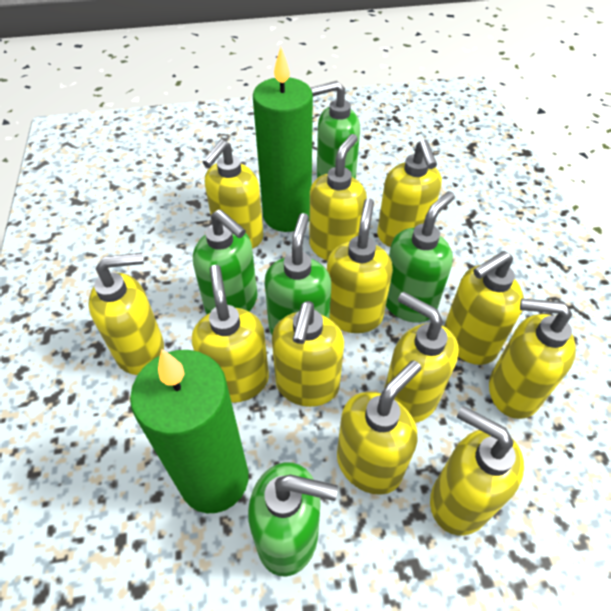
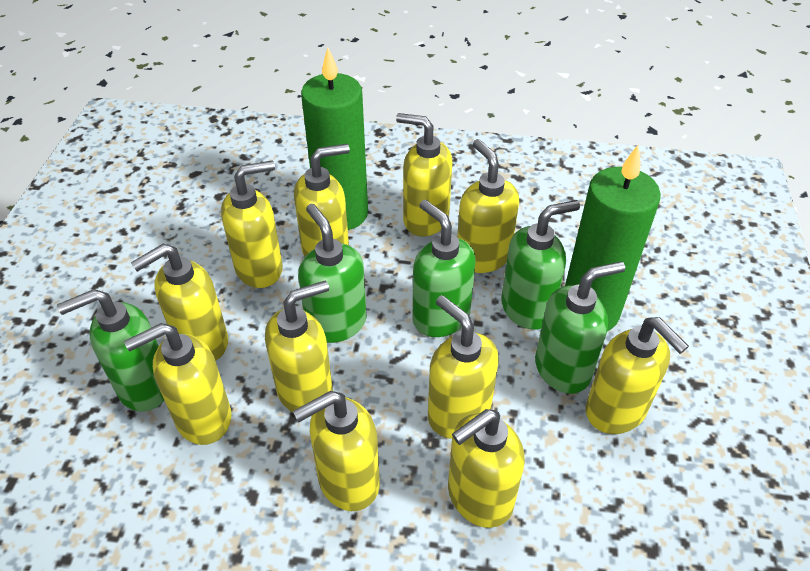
yellow soap dispenser: [88,253,164,375] [192,265,269,403] [203,140,264,249] [272,301,344,407] [309,134,367,261] [327,198,393,333] [337,360,421,495] [377,139,442,247] [384,291,459,423] [430,406,524,535] [444,251,524,365] [489,299,576,419] = 12 -> [124,323,231,445] [131,244,228,361] [221,160,283,288] [265,280,333,412] [293,391,380,511] [294,144,350,256] [396,113,452,236] [428,295,499,439] [448,409,525,528] [457,139,519,273] [585,317,689,434] = 11

